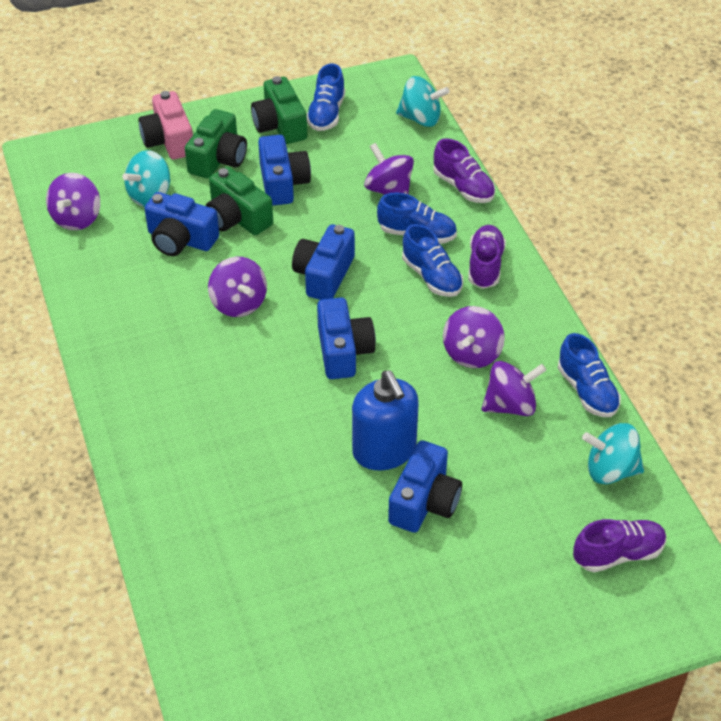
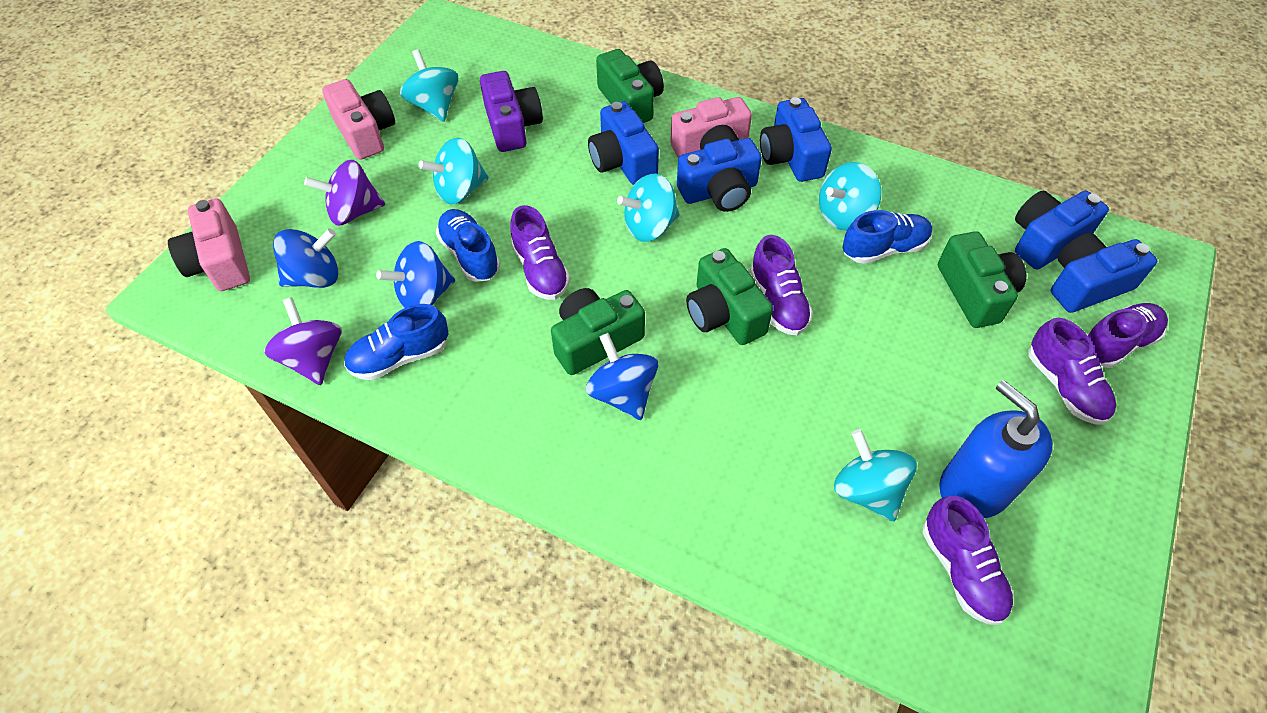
blue shoe: [307,64,345,131] [377,192,457,244] [402,224,463,297] [558,333,621,417] = 4 -> [344,304,448,381] [436,209,500,282] [842,210,933,264] = 3
blue spinning top: none = 0 -> [273,228,339,288] [376,241,455,308] [586,333,658,420] = 3
green camera: [185,109,247,178] [206,167,273,235] [251,76,307,144] = 3 -> [551,288,645,375] [596,49,664,123] [686,248,773,345] [938,231,1026,328] = 4
pink camera: [138,91,193,160] = 1 -> [168,198,250,291] [322,79,395,160] [670,97,752,158] = 3
purple camera: none = 0 -> [480,71,543,152] = 1
purple shoe: [434,138,495,203] [468,225,506,289] [573,519,666,572] = 3 -> [510,205,570,300] [750,235,813,335] [922,495,1014,625] [1028,318,1116,424] [1087,303,1168,368] = 5
purple spinning top: [46,173,100,230] [208,257,267,317] [364,143,414,195] [443,306,505,368] [482,361,546,416] = 5 -> [264,297,342,385] [304,160,385,226] = 2
turquoise spinning top: [122,150,170,207] [396,76,450,127] [582,423,644,484] = 3 -> [400,49,458,122] [418,138,489,204] [617,173,680,242] [819,162,881,231] [834,429,917,521] = 5

